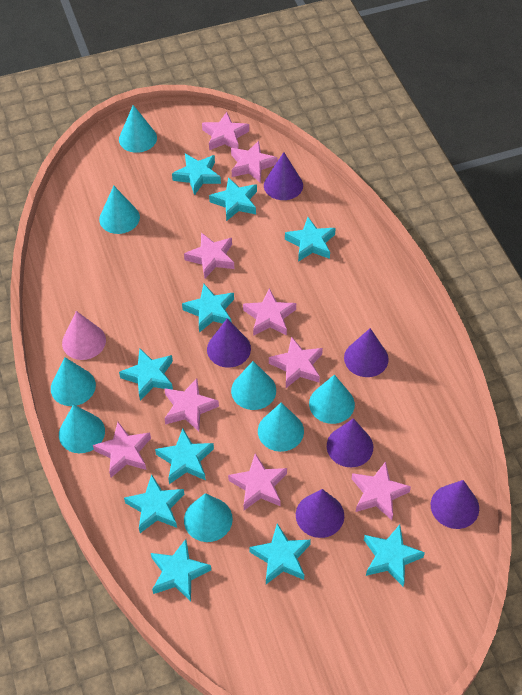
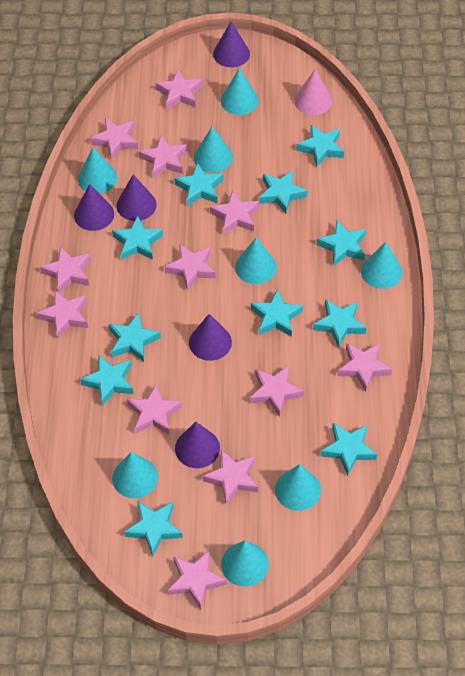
pink star: [93,422,151,478] [164,378,219,432] [184,233,234,278] [202,112,249,150] [228,453,287,510] [231,141,277,183] [243,288,296,336] [269,336,323,388] [352,461,411,520] = 9 -> [37,290,88,339] [40,246,91,293] [90,118,138,160] [127,384,182,435] [139,135,187,178] [156,70,202,109] [165,244,216,291] [167,551,227,609] [203,450,258,504] [210,190,259,235] [250,365,304,417] [337,343,392,392] = 12
purple cone: [207,319,251,368] [264,152,303,200] [296,489,344,538] [327,418,373,467] [344,328,389,377] [431,480,479,529] = 6 -> [74,184,114,231] [117,174,157,221] [175,422,220,468] [189,314,232,361] [213,22,250,67] = 5
turquoise star: [119,348,173,401] [124,474,185,533] [151,539,211,601] [155,428,214,484] [172,154,221,195] [182,284,234,333] [209,177,257,221] [249,523,311,584] [285,217,336,262] [364,524,425,586] = 10 -> [80,354,134,406] [109,313,161,362] [112,216,163,260] [124,501,183,557] [175,163,224,206] [251,289,303,337] [259,170,308,214] [296,125,344,167] [313,299,366,348] [317,221,366,266] [320,423,377,476] = 11

